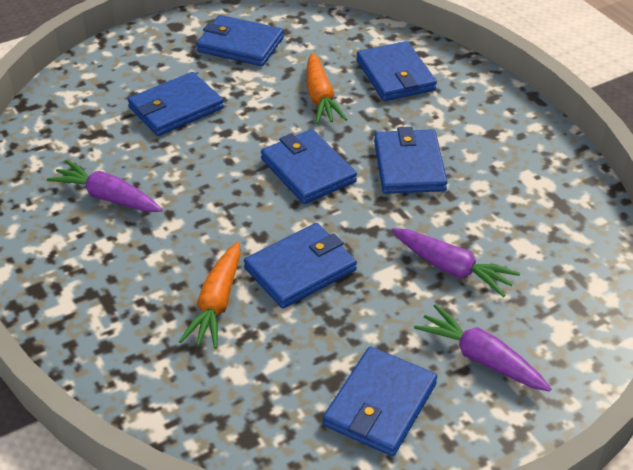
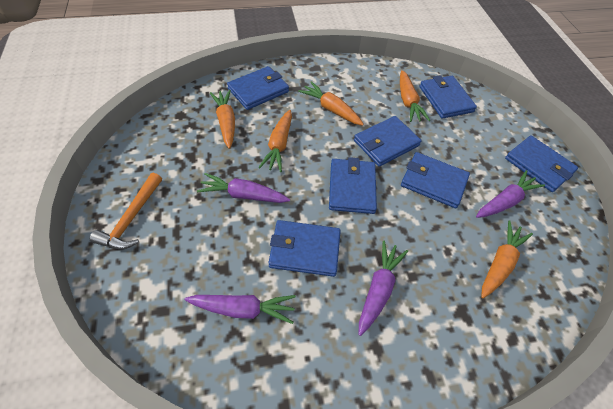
orange carrot: [179,242,241,349] [306,53,348,124] = 2 -> [210,90,235,149] [259,110,292,172] [298,81,364,126] [400,70,430,122] [481,220,533,298] = 5
orange hammer: none = 0 -> [90,173,162,249] = 1
purple carrot: [47,160,162,212] [392,228,520,297] [414,304,551,392] = 3 -> [185,295,296,324] [197,173,290,203] [359,240,408,336] [476,170,545,218] = 4

